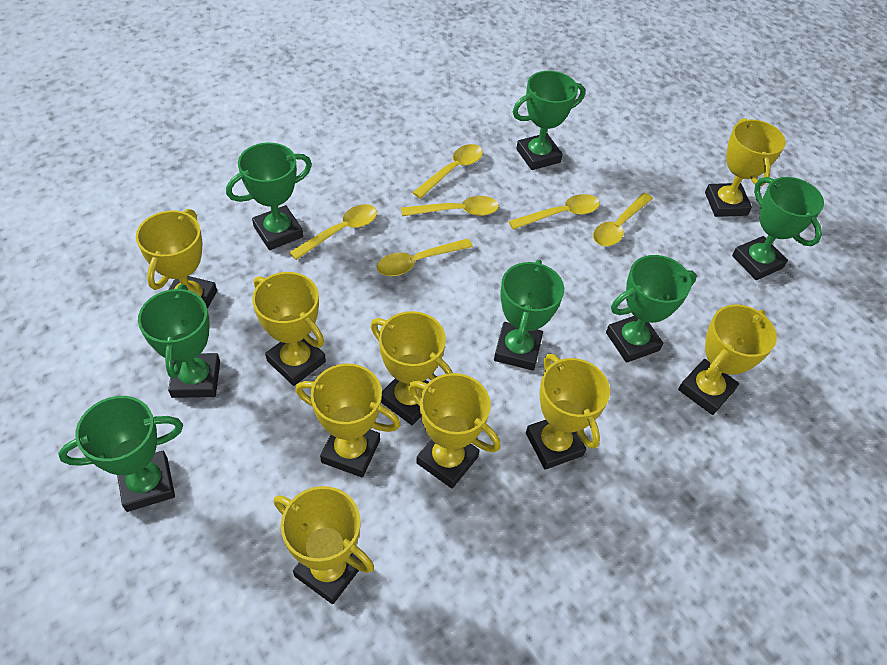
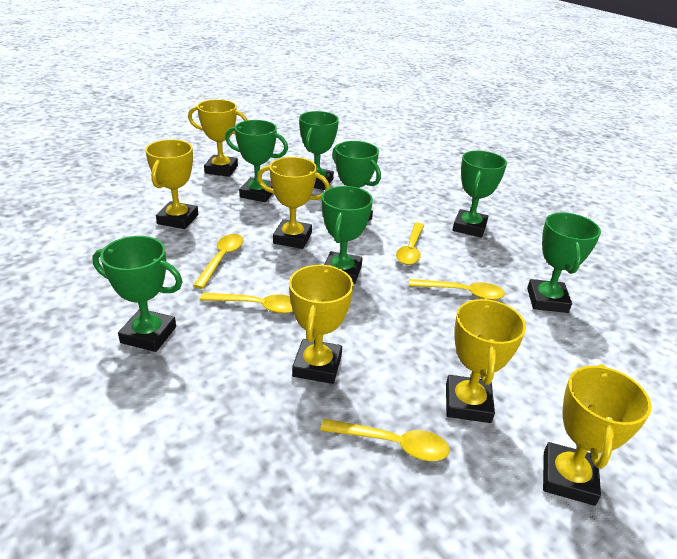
yellow spoon: [289,204,377,260] [377,239,473,276] [401,196,499,216] [412,144,483,199] [509,194,600,230] [593,193,653,246] = 6 -> [193,234,244,289] [200,293,293,314] [320,419,450,461] [396,223,424,265] [409,279,505,300] = 5
yellow trophy: [136,209,217,309] [252,272,326,386] [274,486,374,604] [295,364,401,477] [371,311,453,425] [408,373,500,488] [526,353,610,470] [678,304,777,415] [705,118,786,217] = 9 -> [145,140,198,229] [188,100,247,177] [257,157,330,249] [289,265,354,384] [446,298,526,423] [543,364,651,506] = 6

